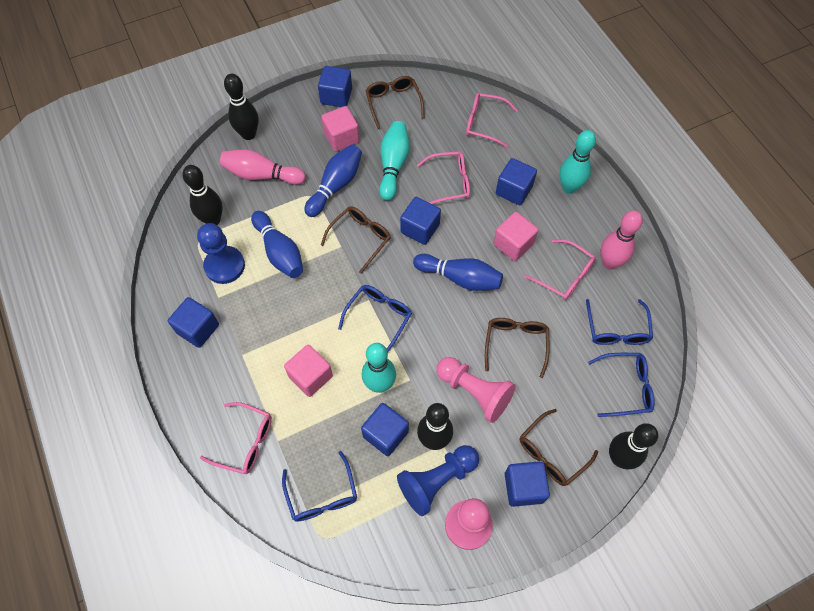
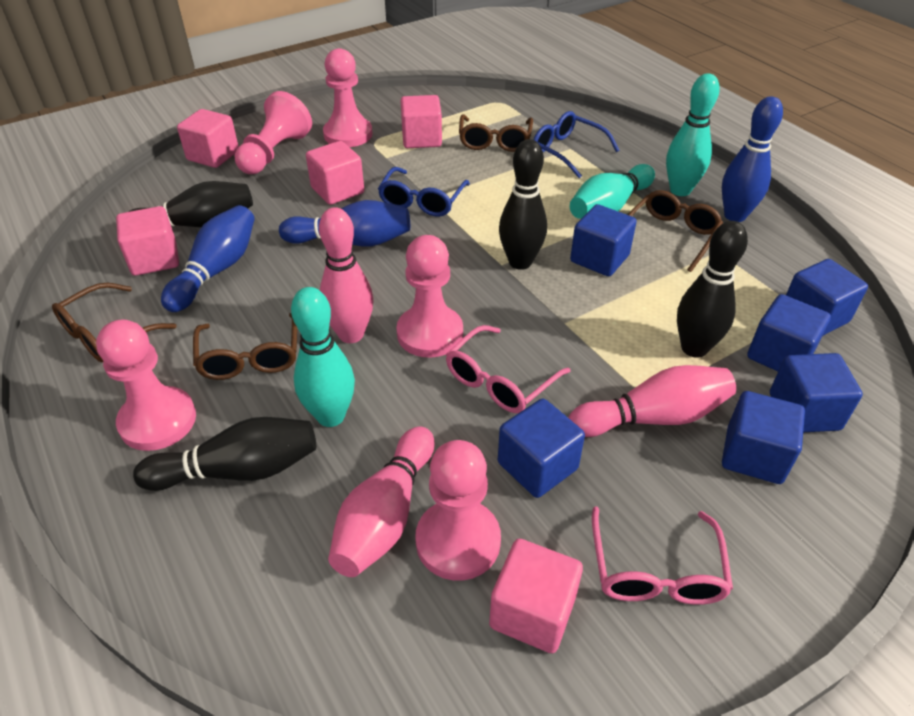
blue glasses: [282,451,357,522] [338,285,412,352] [586,299,653,345] [588,353,655,417] = 4 -> [378,167,470,217] [533,111,619,178] = 2
blue pawn: [197,223,245,284] [397,445,479,516] = 2 -> none = 0
pink bowling pin: [220,149,306,185] [600,211,643,269] = 2 -> [319,207,373,343] [328,426,435,577] [568,365,736,437] = 3
pink cube: [284,345,333,397] [321,106,360,152] [493,212,538,261] = 3 -> [116,206,179,276] [177,109,239,168] [306,141,364,205] [401,95,442,148] [489,539,583,653] = 5
pink glasses: [200,402,272,474] [417,151,470,204] [466,93,518,148] [524,239,596,300] = 4 -> [446,325,570,413] [592,506,733,605] = 2
pink pawn: [437,357,516,423] [445,498,493,550] = 2 -> [96,320,196,451] [235,91,312,174] [323,48,373,147] [396,235,463,358] [415,440,501,581] = 5

